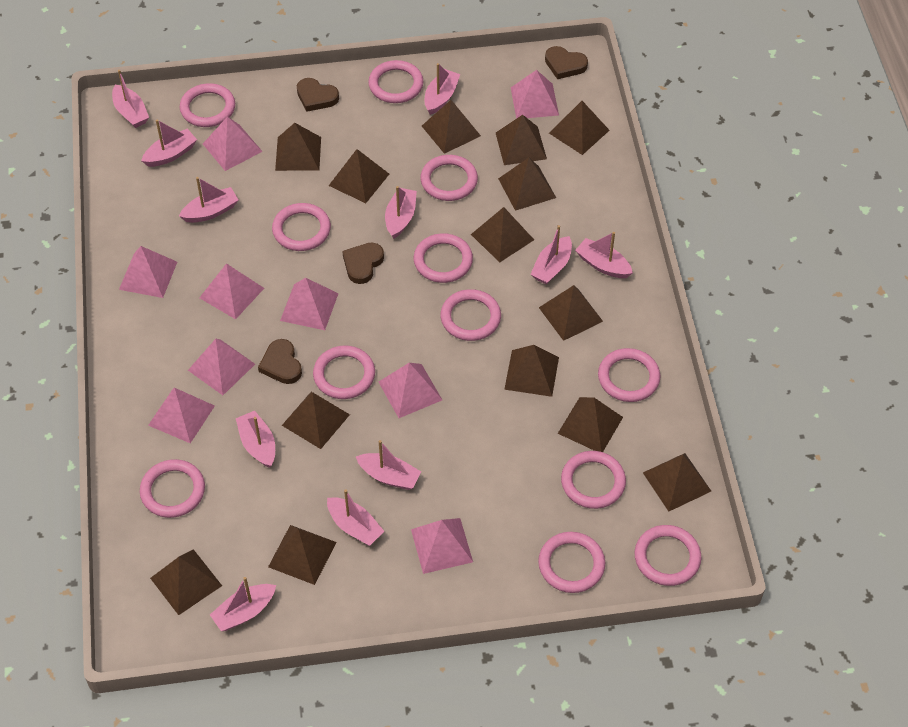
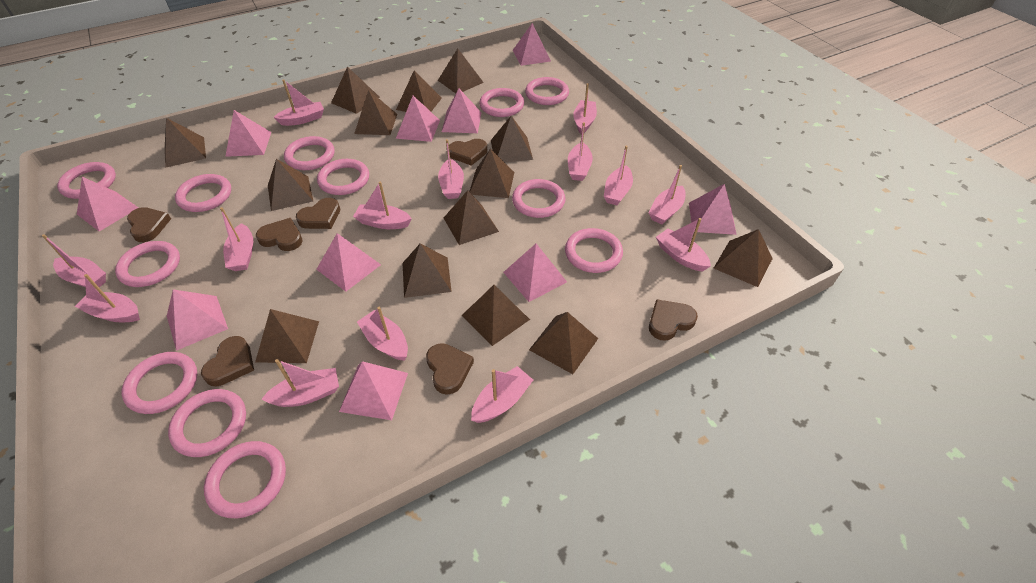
brown heart: [258,339,302,384] [297,78,339,112] [342,243,384,284] [545,46,588,79] = 4 -> [127,207,171,242] [201,336,254,386] [256,218,302,251] [296,198,340,229] [426,343,474,395] [449,139,487,166] [649,299,698,341] = 7
pink boat: [112,70,149,128] [141,119,197,167] [179,177,238,223] [210,577,276,631] [236,411,275,468] [327,489,384,546] [356,440,421,490] [385,186,417,239] [425,63,460,115] [530,225,572,285] [575,232,633,278] = 11 -> [42,234,106,287] [75,274,140,322] [220,207,253,271] [261,359,339,407] [273,79,324,126] [353,181,412,229] [357,307,408,361] [438,139,464,199] [471,366,533,423] [568,122,593,181] [573,83,597,135] [604,146,633,205] [649,165,686,224] [656,218,711,272] = 14
pink pyramid: [119,246,177,298] [148,388,215,443] [188,339,255,395] [199,263,264,319] [203,117,263,171] [280,278,338,330] [379,363,442,418] [411,518,473,574] [511,70,559,119] = 9 -> [77,177,138,231] [167,289,228,351] [225,110,271,157] [316,233,381,292] [339,361,408,420] [396,96,440,142] [442,88,482,133] [503,244,567,302] [513,23,551,66] [689,184,737,235] = 10

